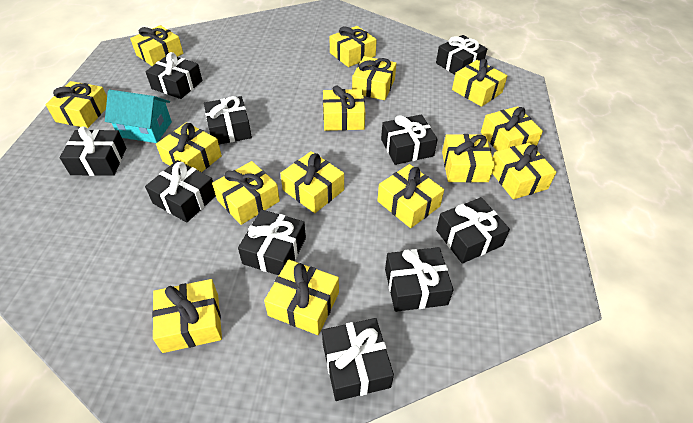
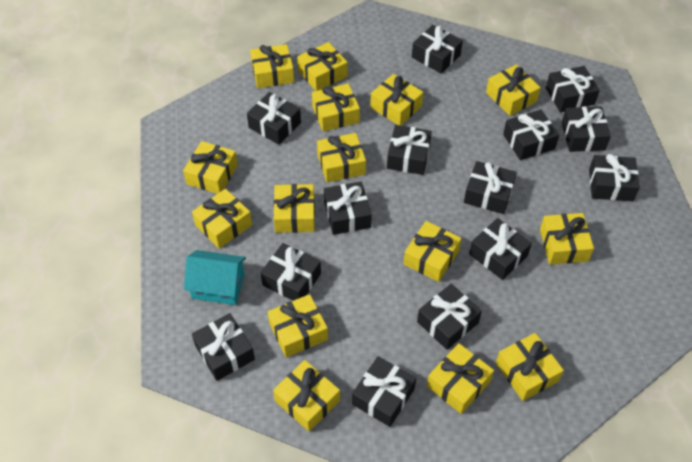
black gift: [60,126,126,176] [145,52,202,99] [145,160,216,223] [204,96,252,144] [238,209,306,275] [322,318,394,401] [381,114,438,165] [385,247,454,312] [436,35,487,75] [436,197,510,264] = 10 -> [192,313,255,381] [247,92,301,145] [261,243,321,301] [324,182,372,235] [352,356,416,427] [387,125,432,175] [412,25,463,74] [417,284,482,350] [464,161,517,214] [469,218,532,280] [503,110,559,160] [546,66,600,112] [562,106,611,152] [589,154,640,201] = 14

